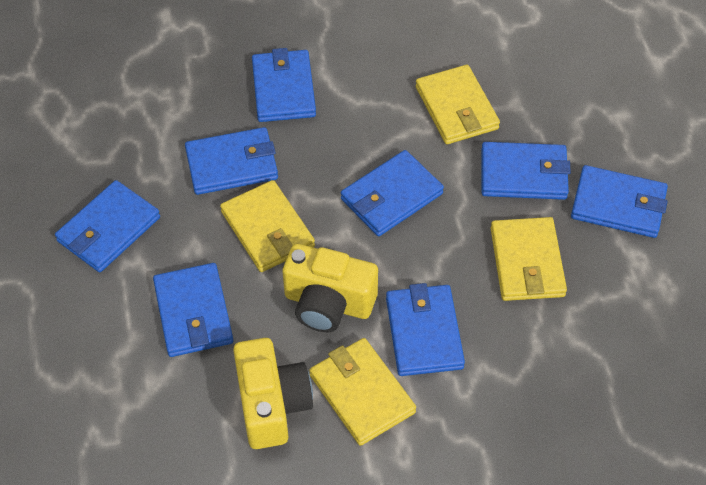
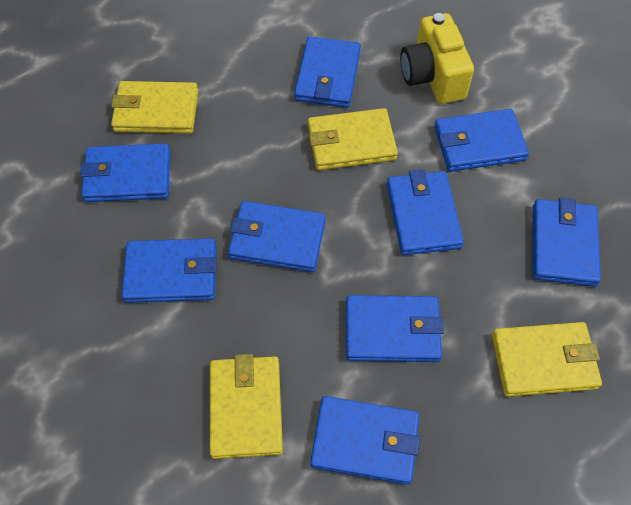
blue wallet: [55,180,160,272] [153,263,233,357] [185,127,278,195] [252,48,316,122] [341,150,444,236] [386,283,465,376] [481,142,571,200] [571,165,668,238] = 8 -> [80,143,171,202] [122,238,217,303] [228,201,326,272] [294,36,361,108] [310,396,420,485] [346,295,444,362] [387,169,464,255] [434,109,529,172] [533,198,601,287] = 9
yellow camera: [233,338,313,449] [283,244,378,332] = 2 -> [400,13,474,104] = 1

